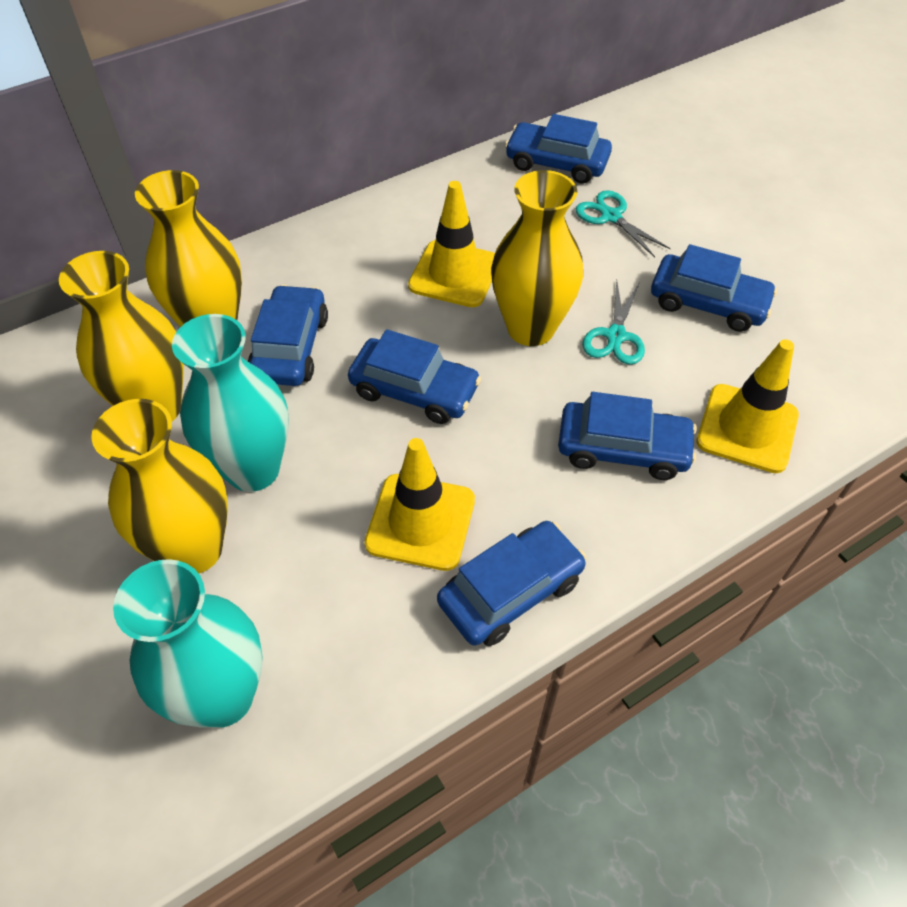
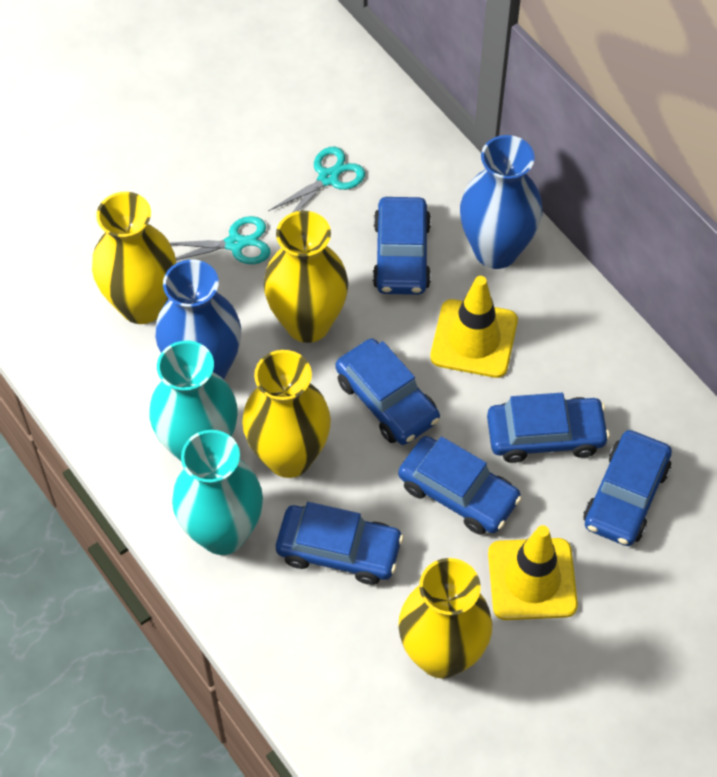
blue vase: none = 0 -> [155,259,241,379] [460,135,542,269] = 2
yellow traffic cone: [364,438,475,571] [408,181,495,307] [696,339,799,473] = 3 -> [430,276,518,378] [488,525,578,620] = 2

